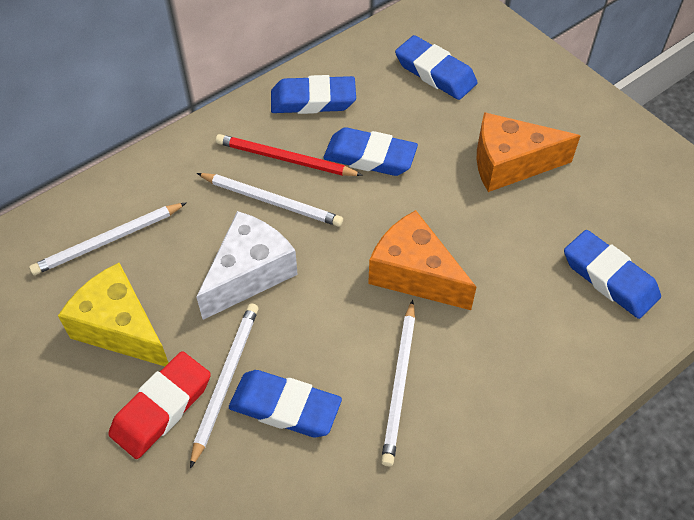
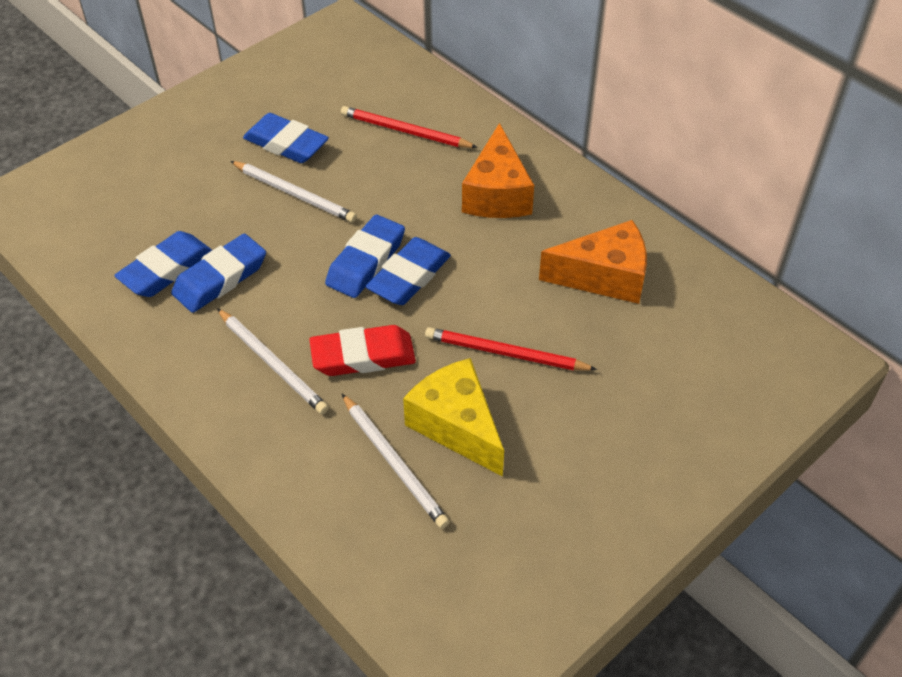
red pencil: [216,134,363,176] = 1 -> [341,106,478,148] [425,327,597,371] = 2
white cheese: [196,211,298,320] = 1 -> none = 0
white pencil: [29,202,187,275] [190,303,259,469] [197,173,343,227] [381,300,415,466] = 4 -> [217,308,329,414] [230,161,357,223] [342,394,450,529] = 3

